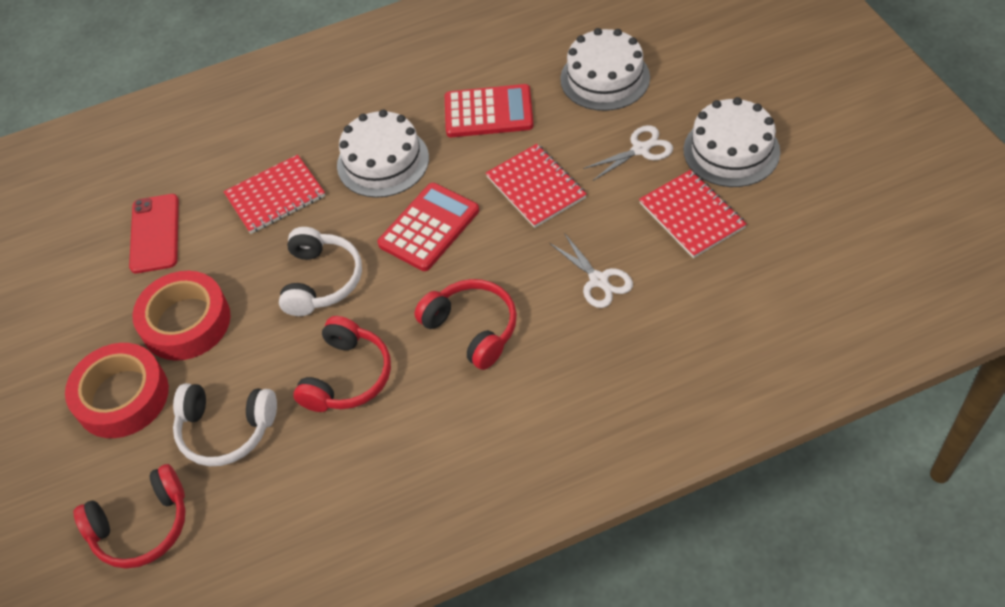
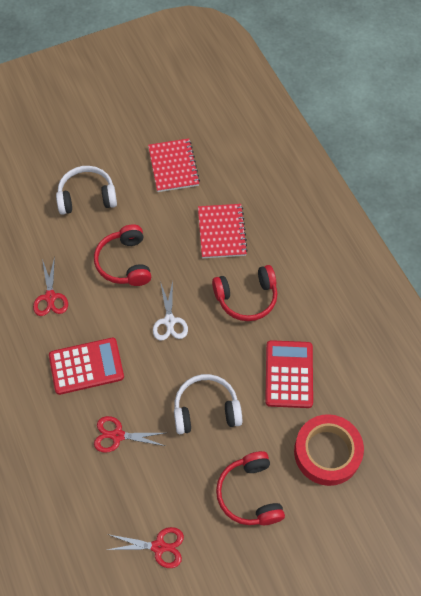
red notebook: [223,155,325,234] [486,144,587,228] [639,170,747,258] = 3 -> [148,138,200,192] [198,204,248,258] = 2
red phone: [129,194,179,273] = 1 -> none = 0
red scissors: none = 0 -> [33,256,68,316] [94,416,165,453] [106,527,184,568] = 3
red tape: [65,343,169,438] [133,271,231,361] = 2 -> [294,414,364,486] = 1
white cake: [337,110,429,198] [560,28,650,111] [683,97,780,187] = 3 -> none = 0
white scissors: [550,233,633,308] [583,125,673,181] = 2 -> [153,281,188,341] = 1

